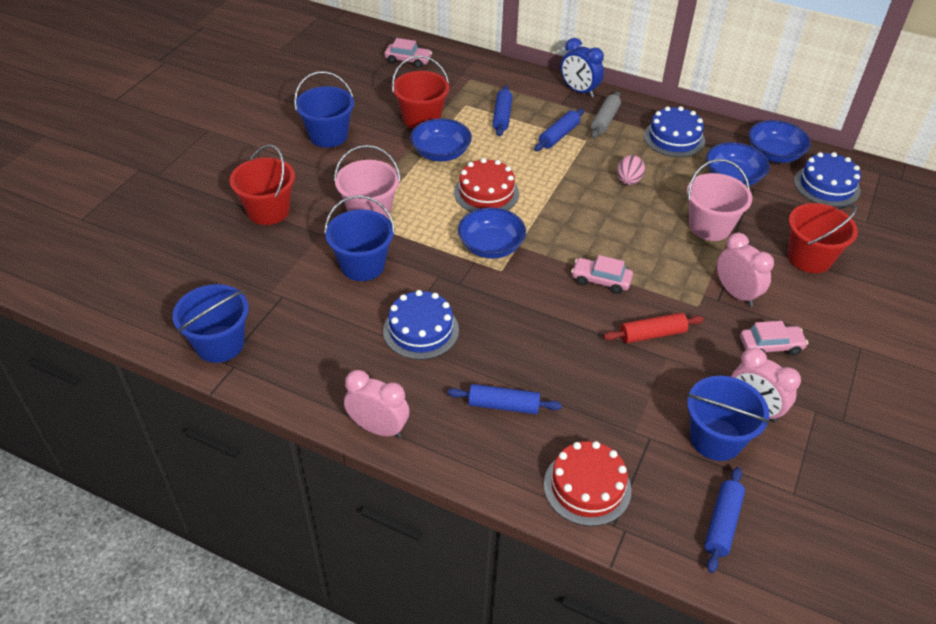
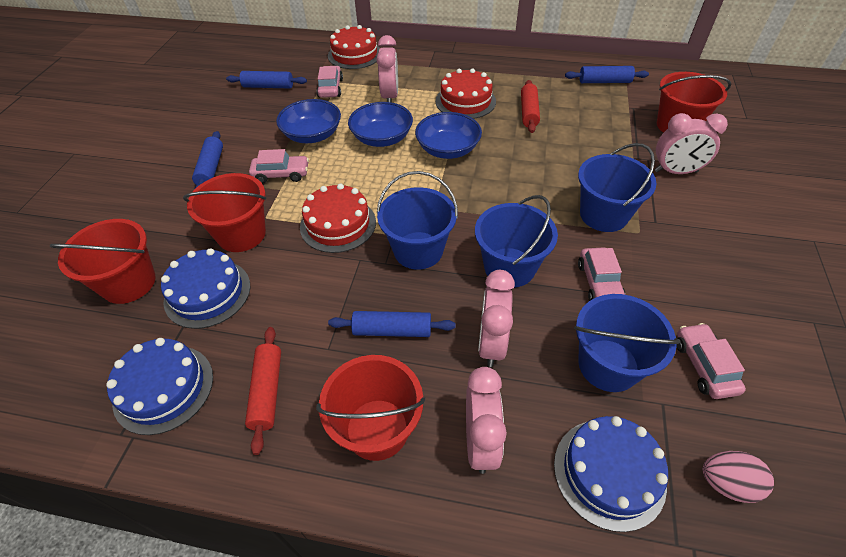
blue bowl: [410,118,472,161] [458,207,526,259] [706,142,770,186] [749,120,811,163] = 4 -> [276,99,341,143] [348,102,413,147] [415,112,482,159] = 3
blue clock: [561,38,604,98] = 1 -> none = 0
grey rolling pin: [591,91,621,138] = 1 -> none = 0
pink bucket: [334,145,401,219] [687,159,752,241] = 2 -> none = 0
pink car: [384,38,432,68] [571,255,633,294] [740,321,808,356] = 3 -> [249,149,309,183] [316,66,343,98] [578,247,626,301] [676,323,746,399] = 4
pink clock: [344,370,409,438] [717,233,774,307] [731,348,801,423] = 3 -> [376,35,398,102] [466,367,507,474] [478,270,515,367] [655,113,728,174] = 4
red bucket: [230,144,295,225] [392,56,449,129] [788,203,858,273] = 3 -> [50,219,156,304] [183,173,266,252] [316,355,425,461] [657,72,731,133] = 4
red cake: [454,158,519,212] [544,441,631,526] = 2 -> [300,183,376,253] [328,25,380,69] [436,68,496,119] = 3
red rolling pin: [603,313,704,343] = 1 -> [245,327,281,455] [521,80,540,133] = 2

